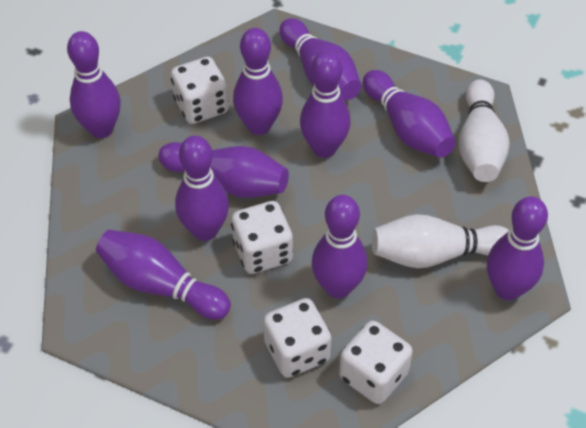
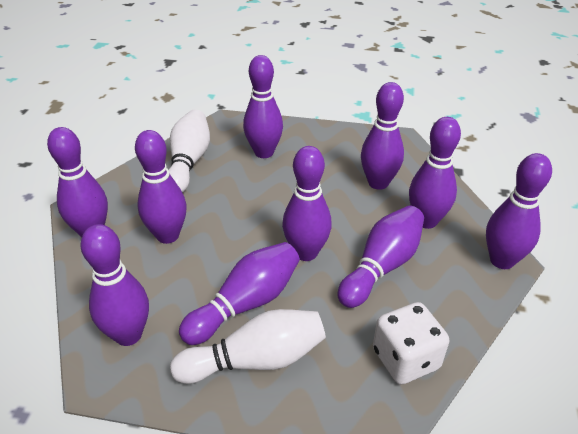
white dice: [171,57,229,124] [231,201,293,274] [263,298,331,378] [339,321,413,404] = 4 -> [373,302,449,384] = 1

